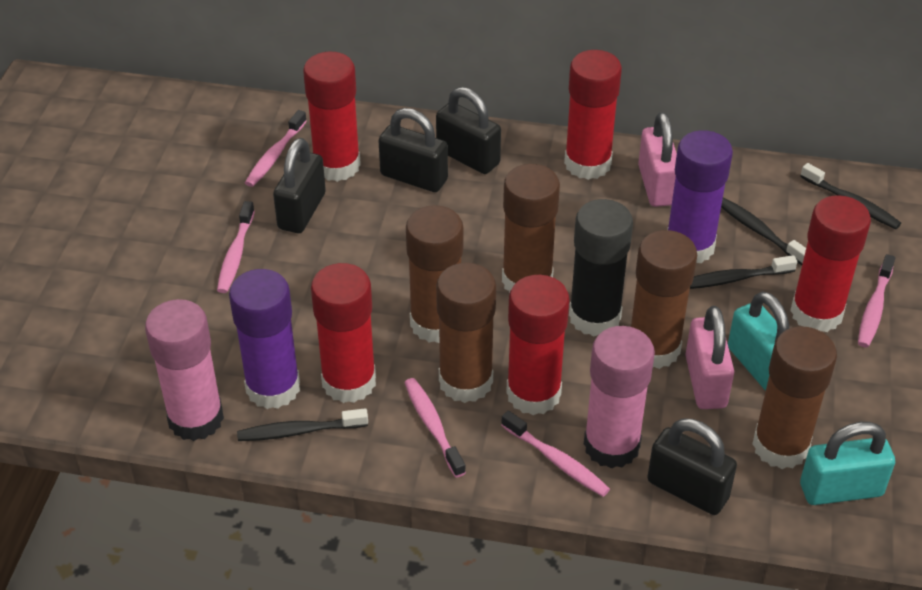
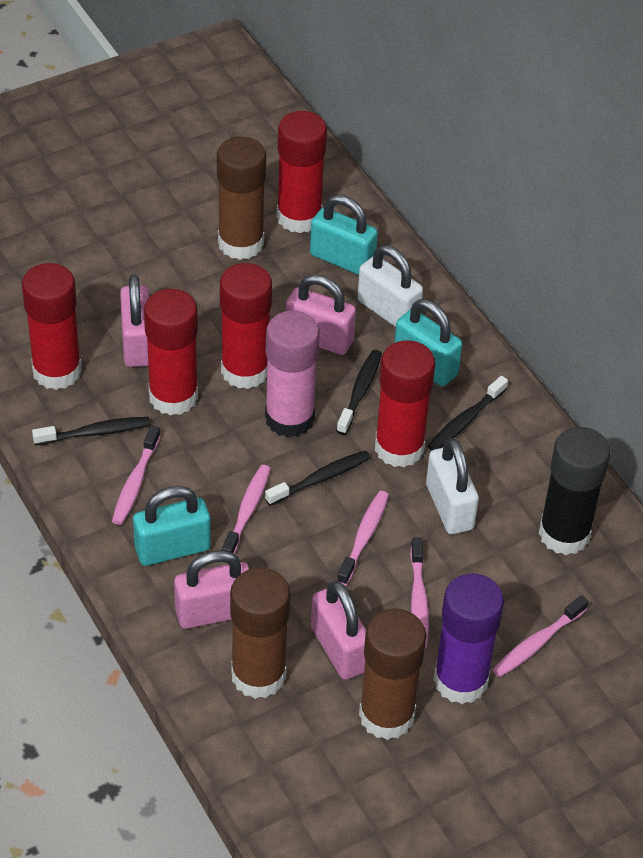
black padlock: [273,138,326,233] [378,108,448,192] [436,87,501,174] [647,419,737,515] = 4 -> none = 0
brown glue stick: [406,205,463,343] [436,263,496,403] [502,164,560,293] [631,230,697,369] [752,326,837,469] = 5 -> [217,137,266,260] [230,568,290,699] [359,609,426,740] = 3
pink glue stick: [145,299,224,441] [584,326,655,469] = 2 -> [265,311,320,438] = 1
pink padlock: [638,112,677,207] [685,306,734,409] = 2 -> [120,275,149,367] [174,550,249,629] [286,274,356,355] [311,581,366,680] = 4
purple glue stick: [229,269,300,409] [667,130,733,263] = 2 -> [433,574,504,704] = 1
turquoise padlock: [728,291,789,391] [800,422,895,505] = 2 -> [133,486,211,566] [310,195,378,275] [394,299,462,386] = 3
white padlock: none = 0 -> [357,245,423,327] [426,438,479,534] = 2

